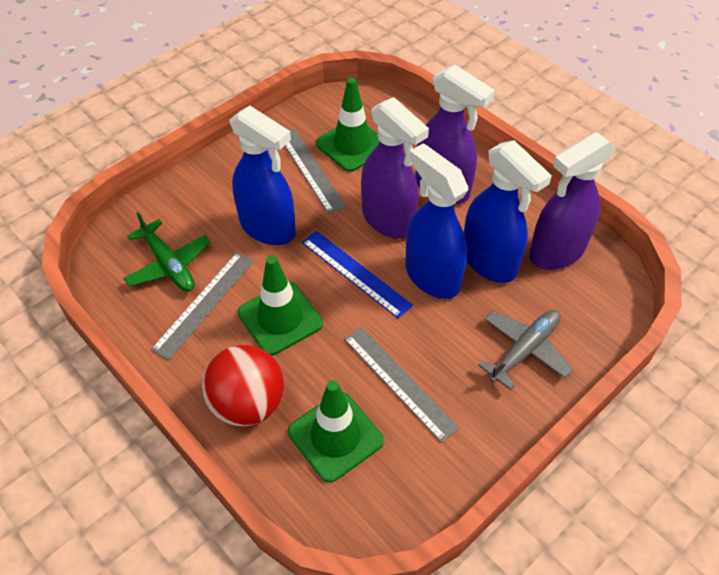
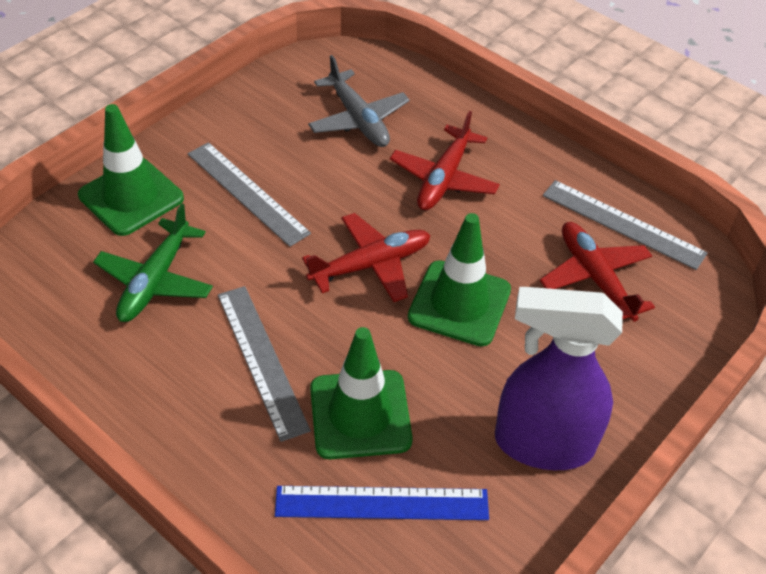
blue spray bottle: [229,105,296,245] [405,143,468,299] [464,140,552,283] = 3 -> none = 0
purple spray bottle: [361,97,429,239] [415,65,495,204] [529,132,617,270] = 3 -> [495,287,623,470] = 1
red ball: [202,345,284,427] = 1 -> none = 0
red plane: none = 0 -> [302,213,430,302] [390,111,500,210] [540,222,655,322] = 3

